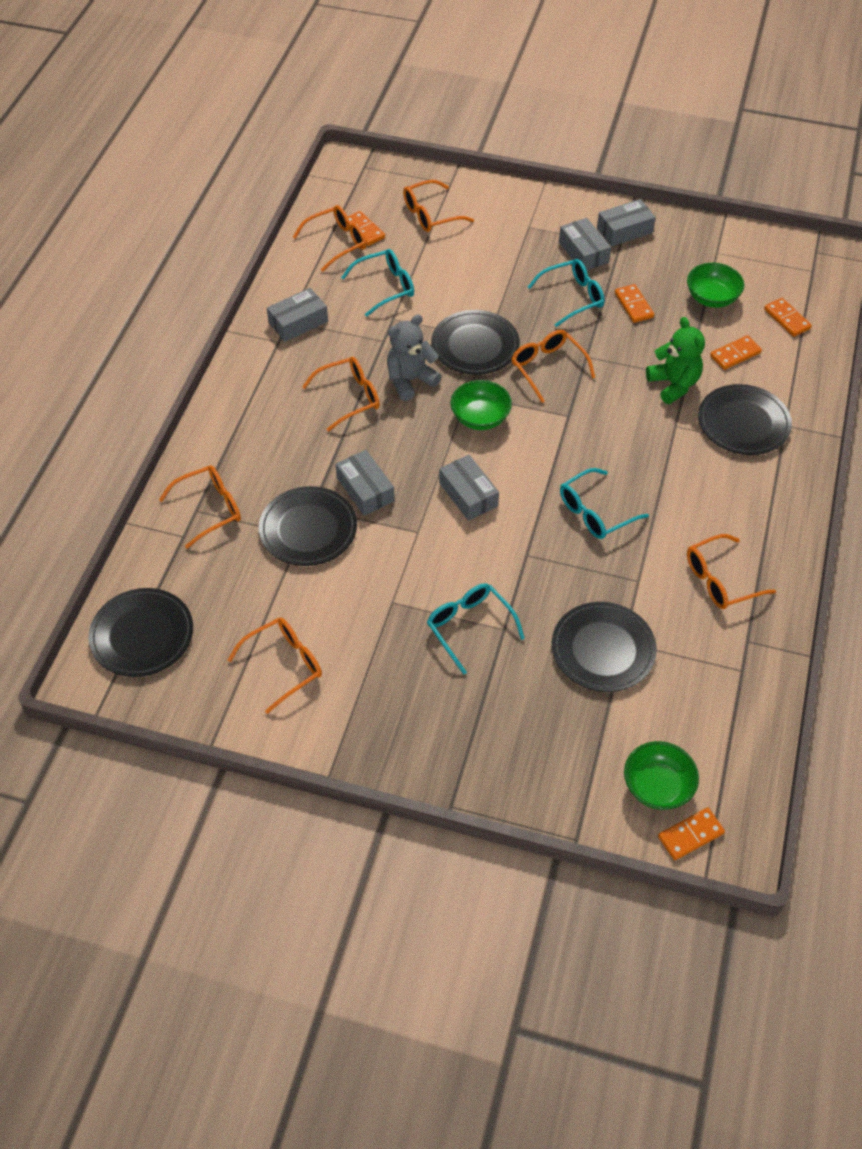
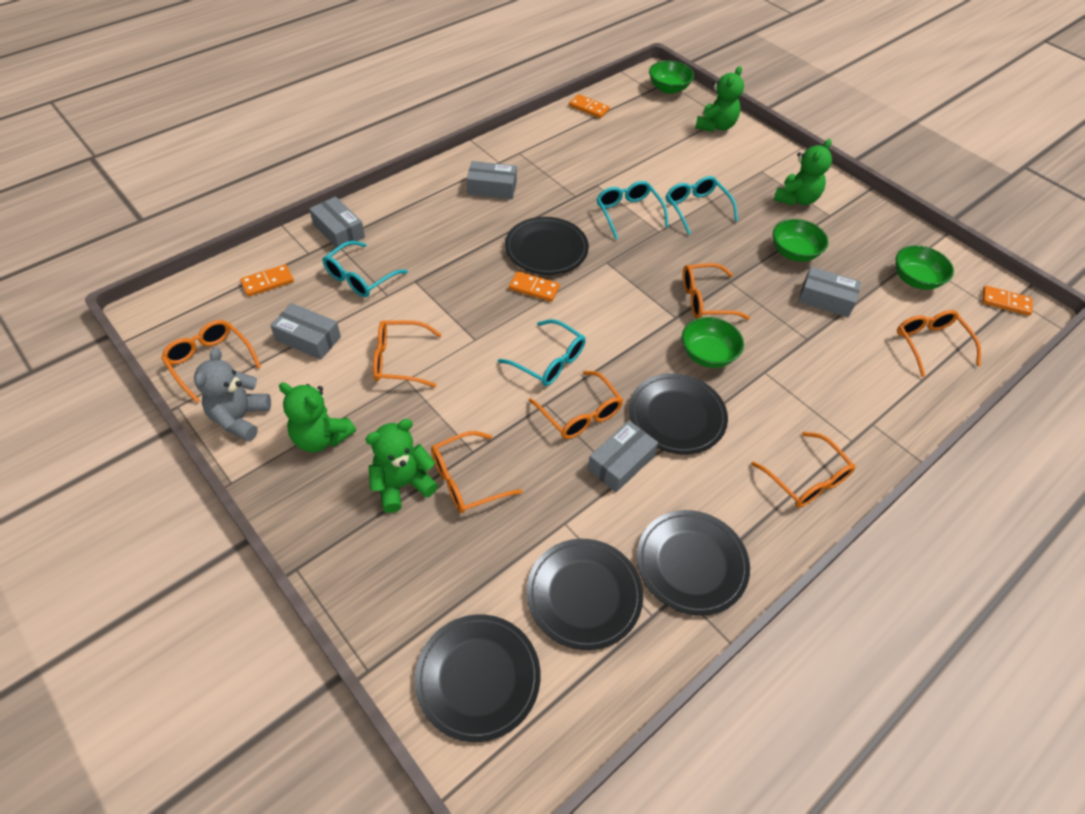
green bowl: [451,380,512,430] [624,741,699,810] [687,263,744,308] = 3 -> [649,61,694,94] [682,317,744,368] [773,219,828,262] [896,245,954,290] = 4
green teddy bear: [646,317,705,404] = 1 -> [279,382,356,452] [366,419,438,513] [695,66,744,132] [773,139,832,206] = 4
orange domino: [348,211,385,246] [615,284,654,323] [658,808,725,860] [710,335,762,370] [764,298,812,337] = 5 -> [240,264,294,297] [509,271,560,302] [569,94,610,118] [982,286,1033,316] = 4

